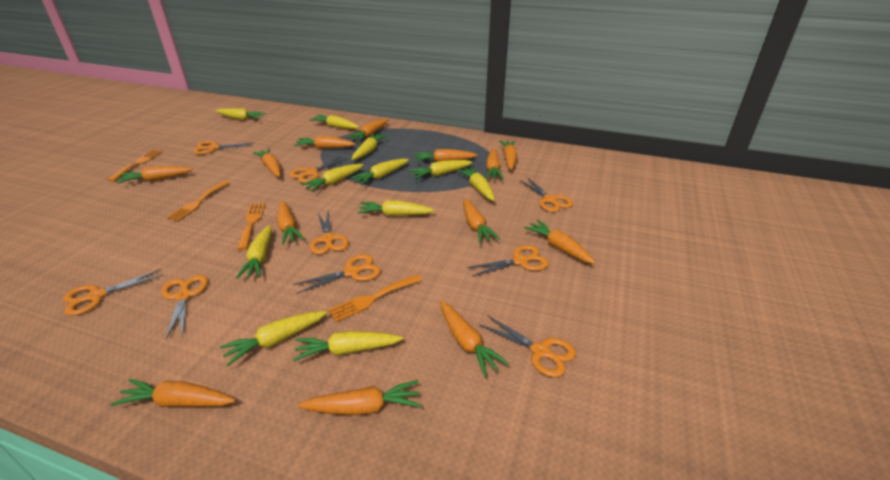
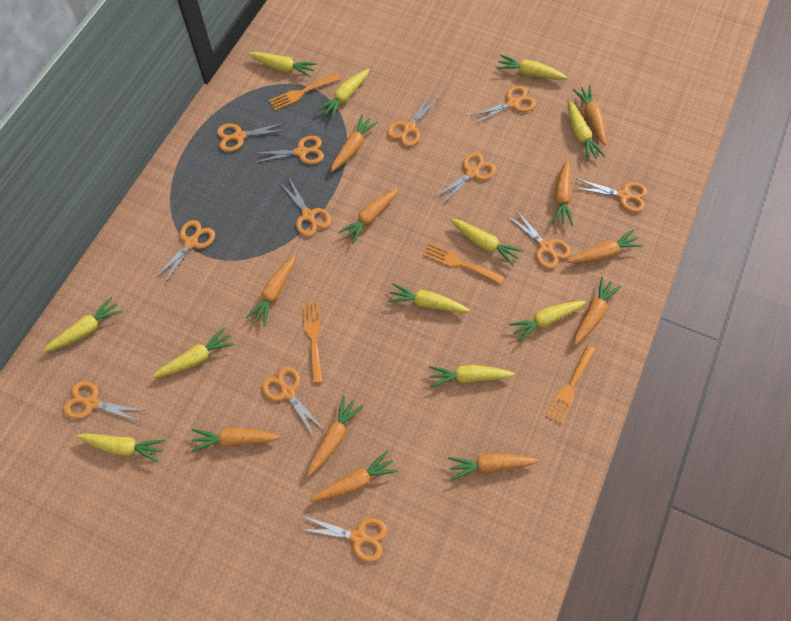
orange carrot: [110,378,236,407] [117,166,193,183] [253,149,281,177] [277,200,304,245] [294,136,356,149] [298,380,421,415] [347,119,389,141] [414,149,477,162] [440,301,509,377] [463,198,500,243] [486,148,504,179] [500,140,517,170] [524,220,596,264] = 13 -> [191,428,281,452] [246,256,296,326] [307,396,363,477] [310,451,398,502] [331,114,379,172] [338,188,399,244] [448,453,539,481] [552,160,573,226] [567,229,643,263] [573,85,606,145] [574,276,621,345] = 11
orange scissors: [63,269,163,316] [162,275,208,340] [193,141,253,155] [289,157,347,183] [293,254,380,294] [310,211,349,254] [467,245,549,277] [479,315,576,377] [519,177,573,212] = 9 -> [63,381,145,422] [155,220,215,284] [217,122,287,152] [253,135,324,164] [262,366,325,437] [279,178,331,237] [299,516,388,562] [387,94,438,147] [436,152,496,204] [471,85,536,124] [508,210,571,269] [574,179,648,213] = 12

